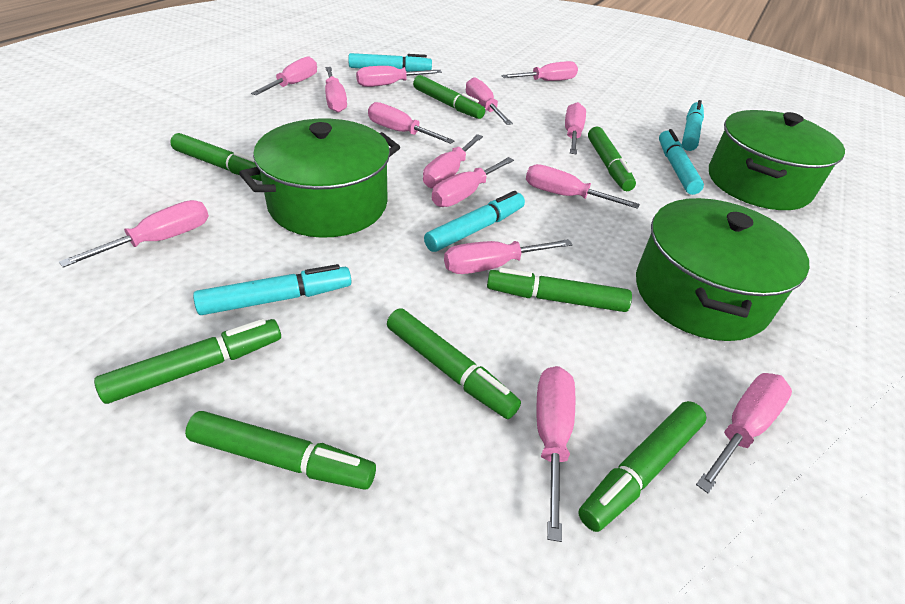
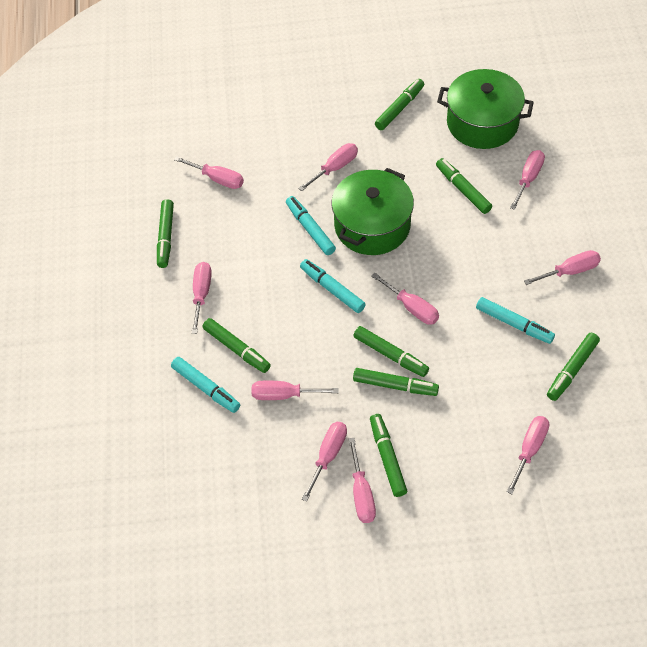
green pot: [239,119,400,238] [636,198,809,341] [709,110,845,210] = 3 -> [331,168,414,255] [437,69,534,149] = 2
pink screwdriver: [59,200,209,268] [251,56,317,95] [325,67,347,113] [356,66,442,87] [368,102,455,144] [423,134,483,188] [432,157,514,207] [444,239,573,274] [466,77,513,125] [501,61,578,81] [526,164,640,209] [536,366,575,542] [565,102,586,155] [696,373,792,493] = 14 -> [174,156,244,189] [192,262,212,334] [252,380,339,400] [298,143,358,191] [302,422,347,502] [348,438,376,523] [371,273,439,325] [507,416,549,494] [510,150,545,210] [524,250,601,285] = 10
turquoise marker: [193,264,351,315] [348,53,432,72] [424,191,525,252] [659,129,704,195] [682,100,704,151] = 5 -> [171,357,240,413] [286,196,336,255] [300,259,366,313] [476,297,555,344] = 4

